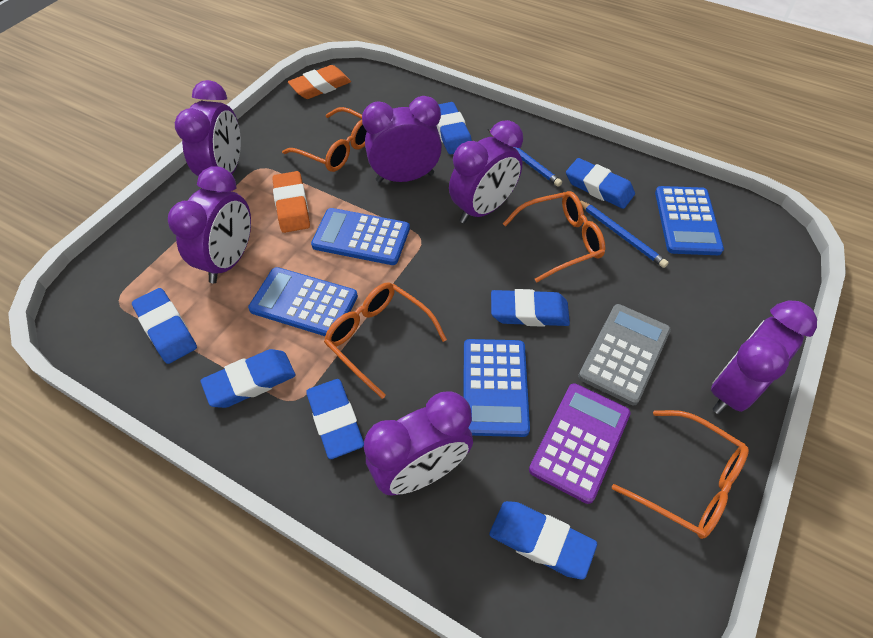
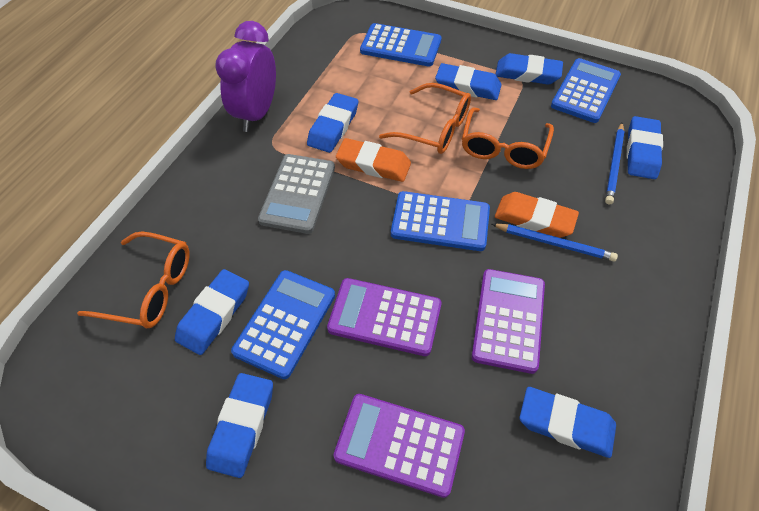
orange glasses: [282,107,367,172] [324,283,447,399] [503,191,605,282] [612,410,749,539] = 4 -> [77,232,190,328] [379,83,471,154] [462,108,554,169] = 3
purple calculator: [529,383,631,504] = 1 -> [327,278,442,356] [334,394,465,498] [472,269,545,374] = 3
purple clock: [168,166,251,283] [175,80,241,176] [362,96,442,183] [364,391,473,495] [449,120,523,224] [711,301,817,414] = 6 -> [215,21,276,132] = 1

